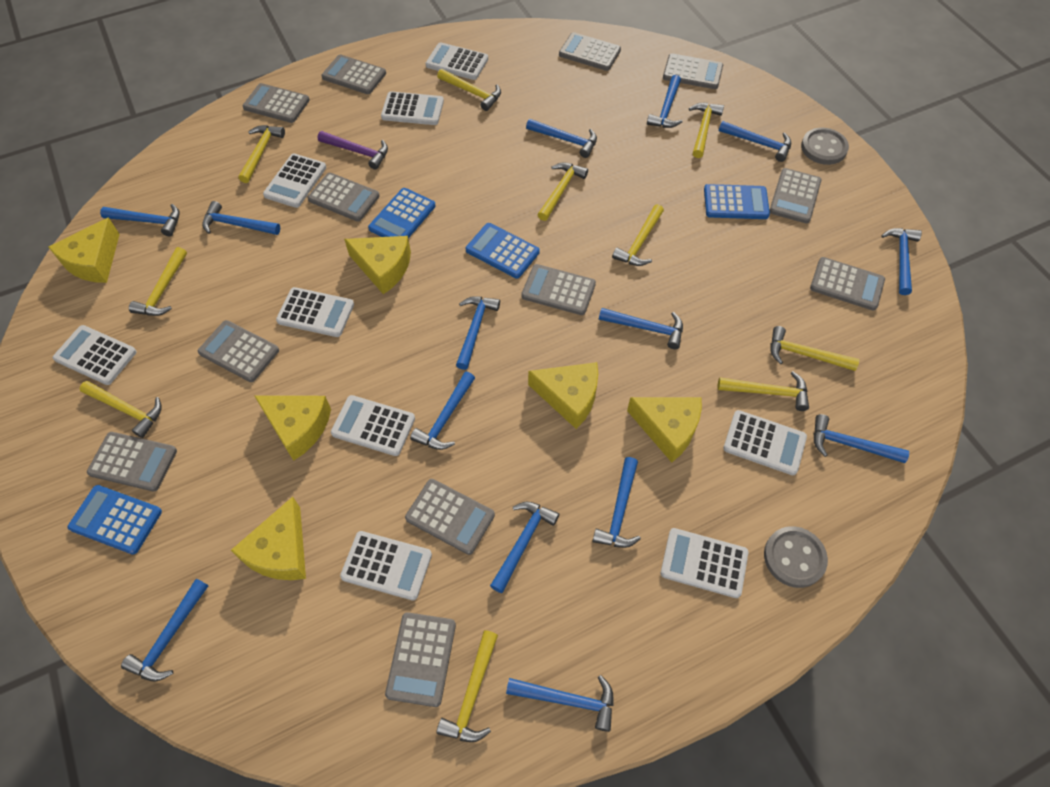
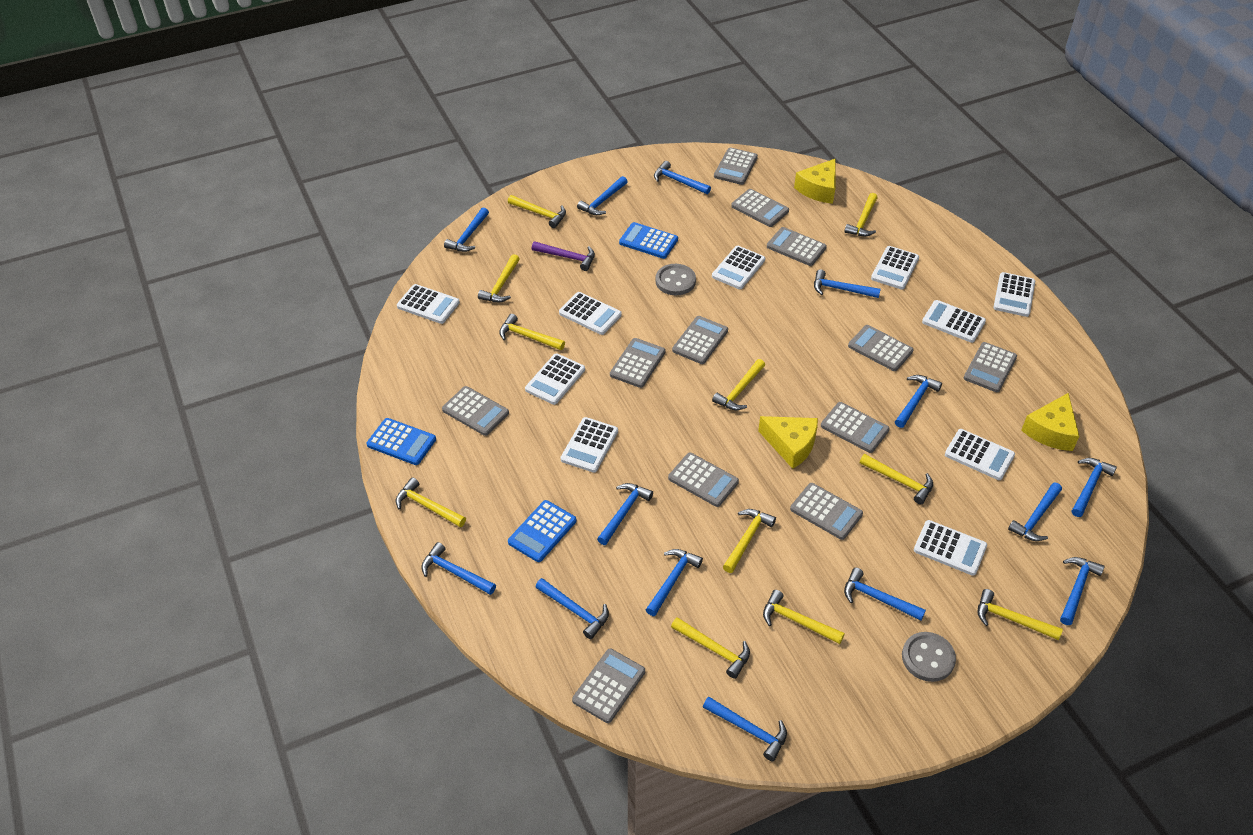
blue calculator: [68,485,162,555] [368,188,436,238] [466,223,540,278] [704,184,770,219] = 4 -> [367,418,436,465] [508,500,576,562] [619,222,678,259] = 3
white calculator: [53,325,137,385] [263,154,326,208] [276,287,354,337] [331,395,415,456] [340,531,432,601] [381,91,444,125] [426,42,488,80] [661,528,748,598] [723,410,807,475] = 9 -> [397,284,460,324] [525,353,585,405] [559,292,622,335] [561,417,618,473] [712,246,765,289] [871,246,919,290] [914,520,987,576] [922,300,986,343] [945,429,1015,480] [993,272,1035,317] = 10
yellow cheese: [48,217,120,283] [231,497,306,580] [254,395,331,461] [344,236,411,294] [528,362,598,429] [627,397,702,462] = 6 -> [758,416,818,469] [794,158,836,204] [1021,393,1079,451] = 3
yellow hammer: [79,381,162,438] [129,247,187,316] [238,125,285,183] [436,630,498,742] [437,69,501,111] [538,162,588,221] [612,204,664,266] [689,103,724,158] [718,371,809,411] [770,326,859,371] = 10 -> [396,477,466,527] [478,254,520,302] [499,314,565,350] [508,195,566,228] [671,617,750,679] [712,359,765,410] [723,509,776,573] [763,590,845,644] [844,193,878,236] [860,454,933,504] [978,589,1063,640] = 11

